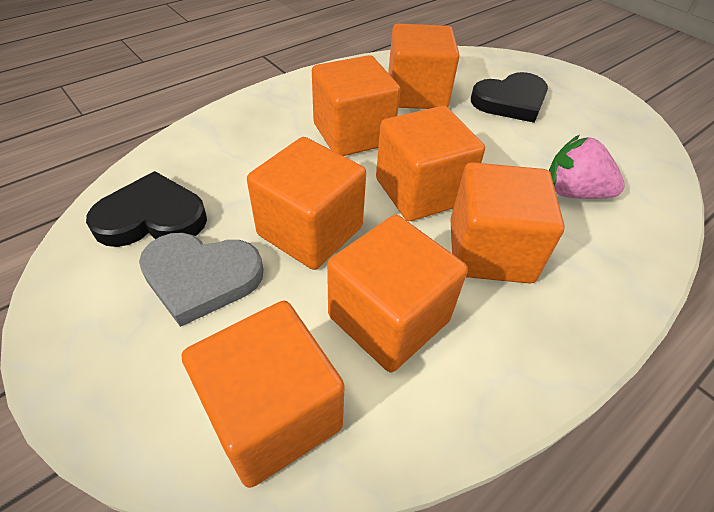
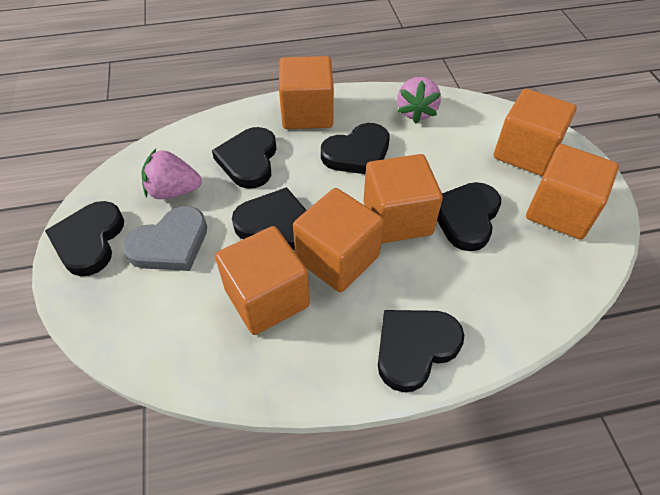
black heart: [86,171,207,247] [471,72,548,123] = 2 -> [45,201,124,276] [212,127,277,189] [232,187,307,250] [321,123,390,174] [378,310,464,392] [437,182,501,251] = 6
orange cube: [182,301,345,488] [247,137,366,270] [312,55,401,156] [327,215,468,372] [376,106,485,221] [388,24,459,109] [450,162,565,284] = 7 -> [215,226,310,335] [279,56,334,129] [293,188,384,292] [363,154,443,244] [494,89,577,176] [526,144,619,240] = 6
pink strawberry: [549,135,625,199] = 1 -> [142,149,202,199] [397,77,441,124] = 2

